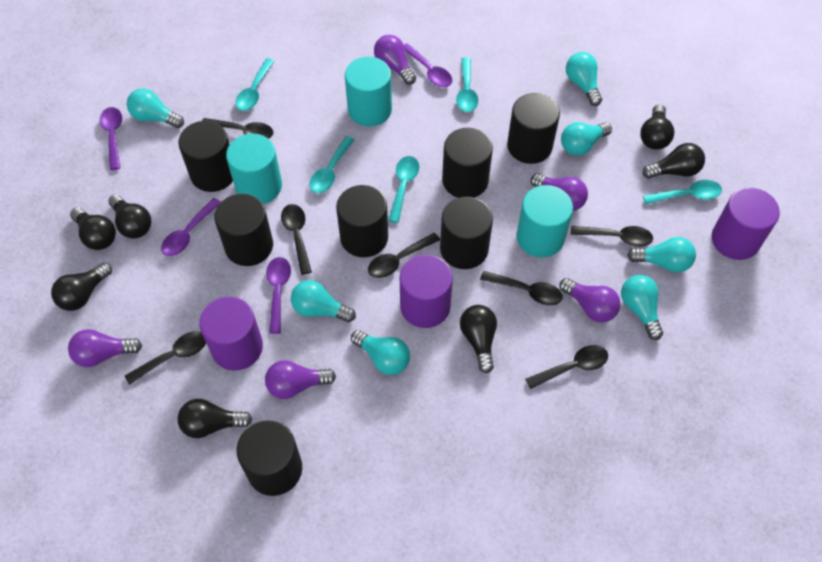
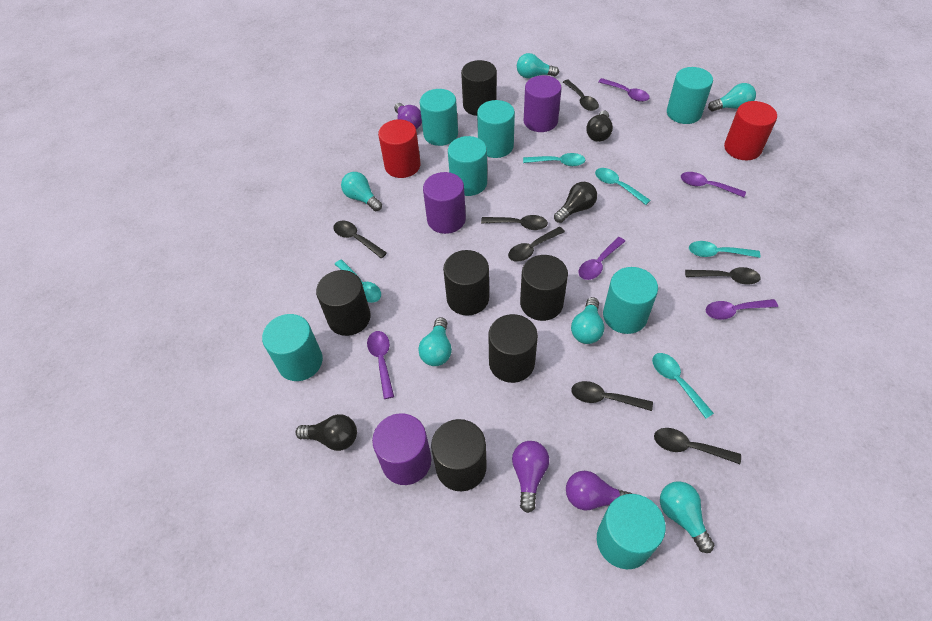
black cylinder: [178,121,233,192] [214,194,273,266] [237,420,302,496] [336,185,388,257] [440,197,493,269] [442,128,493,198] [507,93,560,164] = 7 -> [316,270,371,336] [431,419,487,491] [443,250,489,316] [461,60,497,116] [488,314,538,383] [520,255,568,321] = 6
black light bulb: [51,262,112,311] [70,207,116,250] [108,194,151,239] [178,399,252,438] [460,305,497,374] [640,104,674,150] [642,143,705,179] = 7 -> [295,414,357,451] [554,182,597,223] [586,111,613,142] = 3
purple light bulb: [68,329,142,367] [265,360,336,399] [374,35,416,85] [531,173,588,211] [559,278,621,323] = 5 -> [394,103,422,129] [512,441,549,513] [566,471,632,510] = 3
purple spoon: [100,107,122,170] [161,198,221,256] [266,257,291,334] [404,43,452,87] = 4 -> [367,331,394,399] [579,237,625,280] [598,78,650,102] [681,172,746,197] [706,299,778,320] = 5
red cylinder: none = 0 -> [378,119,421,178] [724,101,777,160] = 2
turquoise cylinder: [226,134,282,204] [345,57,392,126] [516,185,573,257] = 3 -> [262,314,323,381] [420,89,458,146] [448,136,487,196] [477,100,515,158] [597,494,666,569] [603,267,658,334] [667,67,713,124] = 7
turquoise light bulb: [127,88,184,128] [291,280,356,322] [351,330,410,375] [561,122,612,156] [566,52,602,106] [621,275,663,340] [627,237,696,273] = 7 -> [341,172,382,211] [418,317,452,366] [517,53,559,78] [571,297,604,344] [660,481,714,553] [708,83,756,112] = 6

